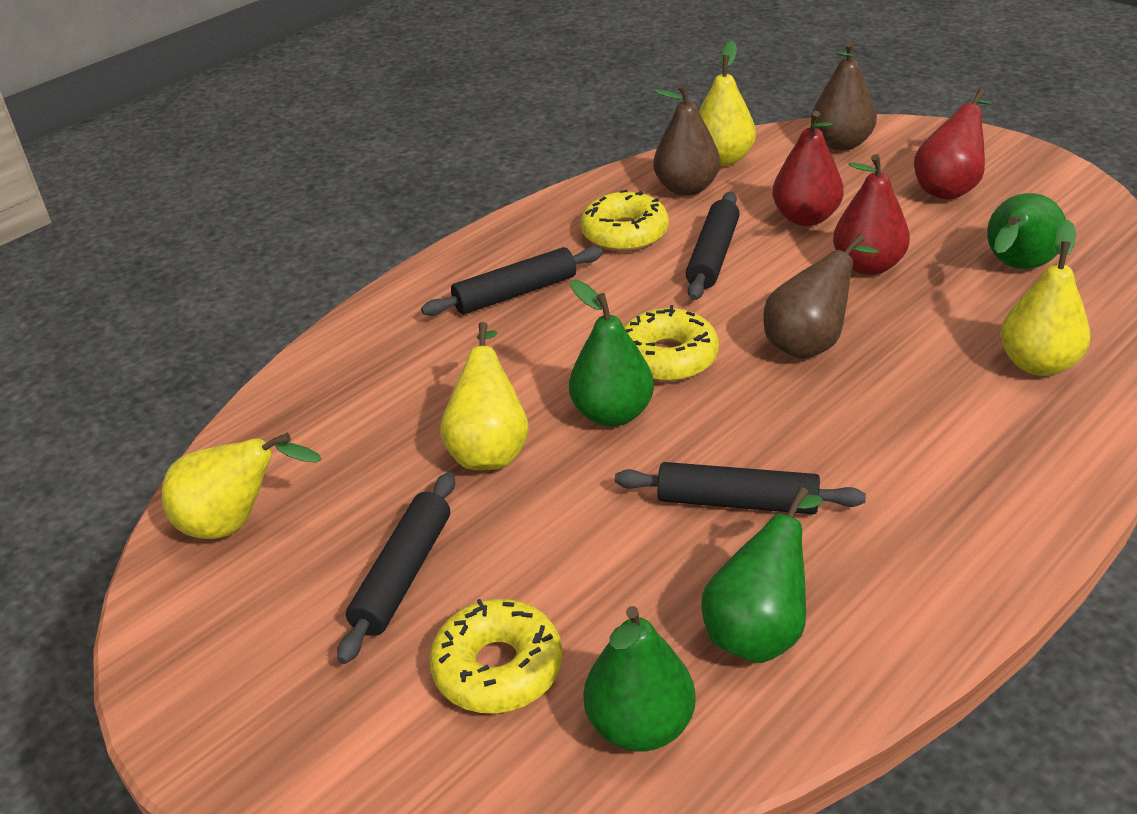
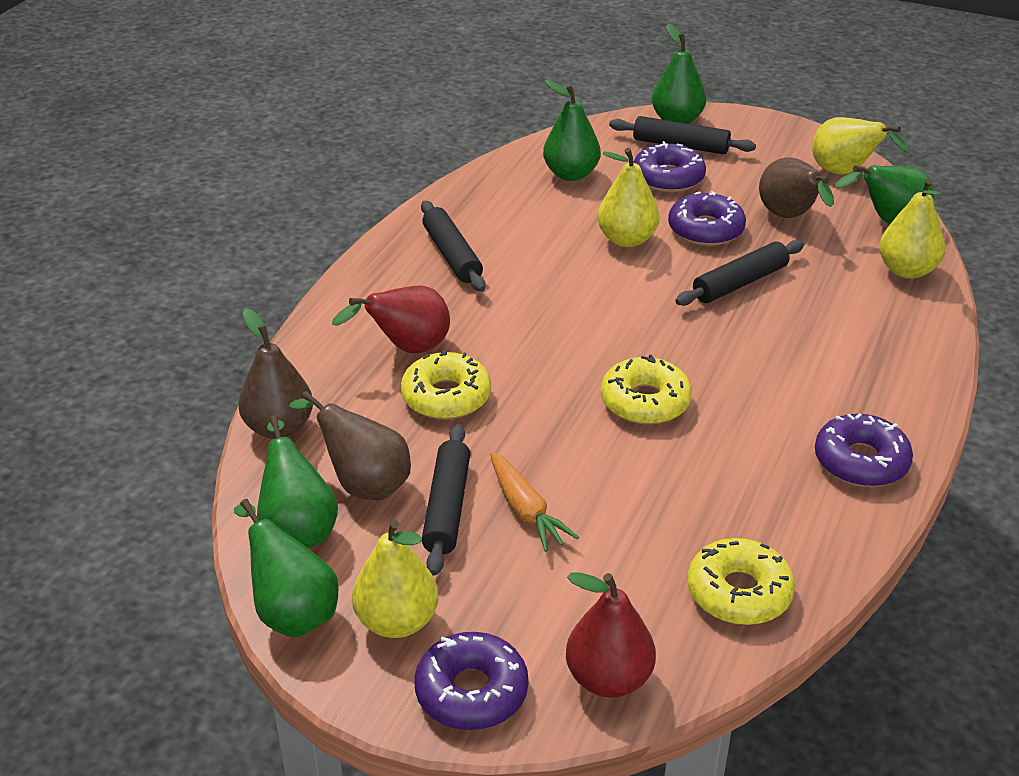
green pear: [569,280,654,426] [584,606,696,752] [701,487,822,663] [987,193,1066,269] = 4 -> [234,499,339,637] [257,415,338,548] [543,80,601,181] [652,23,706,124] [834,165,934,224] = 5
orange carrot: none = 0 -> [490,452,579,552] = 1
purple donut: none = 0 -> [414,632,529,730] [633,141,706,192] [668,191,746,246] [815,413,913,487] = 4
red pear: [772,111,844,226] [833,154,910,275] [914,88,992,200] = 3 -> [332,286,450,354] [566,572,656,698] = 2

